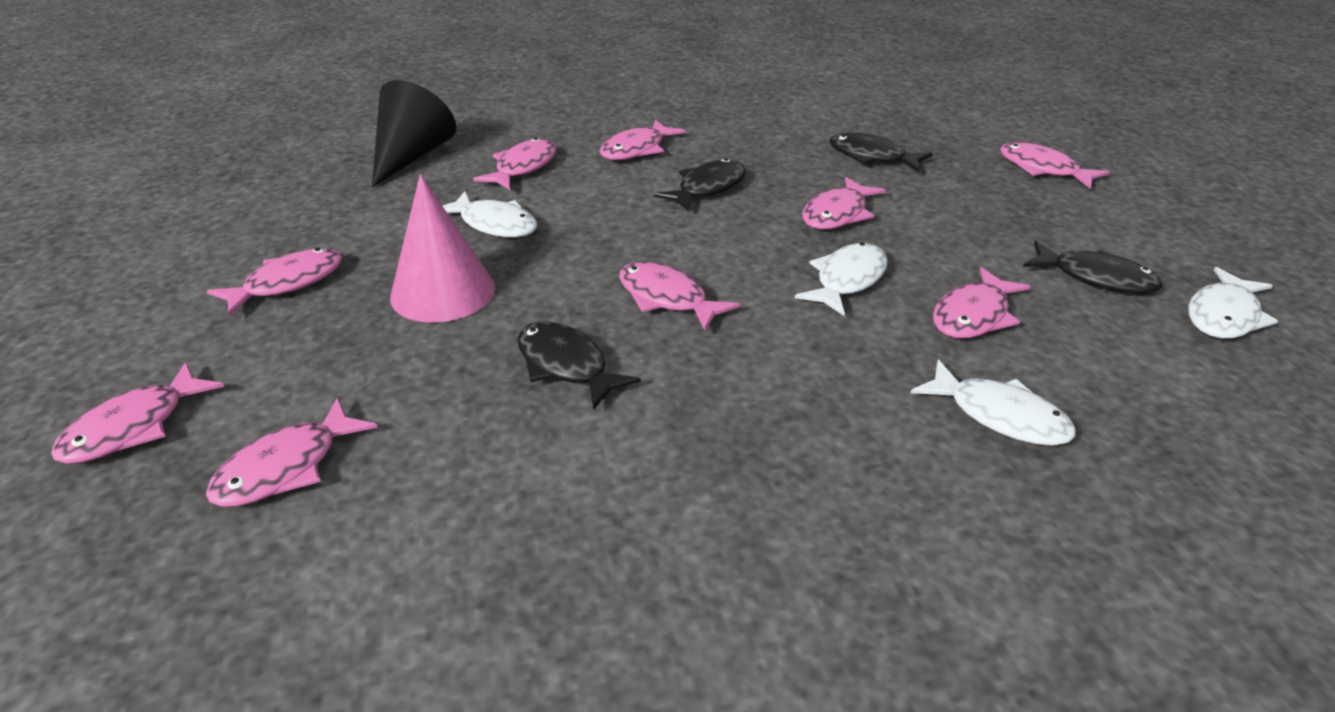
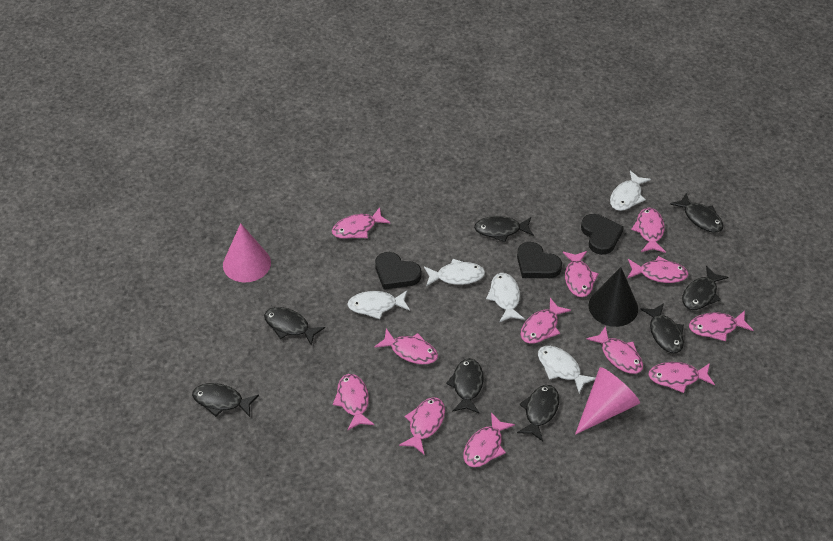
black fish: [517,322,641,409] [654,158,746,211] [829,132,933,172] [1023,241,1163,294] = 4 -> [192,383,259,417] [264,307,325,346] [446,358,484,414] [474,216,534,242] [517,385,559,441] [640,303,684,353] [670,193,723,233] [682,266,728,310] = 8
black heart: none = 0 -> [375,252,421,290] [517,242,562,278] [581,214,624,255] = 3
pink cone: [390,174,495,323] = 1 -> [223,223,271,282] [575,367,640,435] = 2
pink fish: [51,362,224,464] [206,398,378,507] [207,248,343,317] [473,138,556,190] [600,120,685,160] [619,262,740,331] [802,177,886,230] [933,267,1031,338] [1000,142,1109,189] = 9 -> [332,207,391,239] [333,374,374,430] [374,328,438,364] [399,397,445,455] [464,412,515,467] [521,298,571,344] [563,251,599,297] [587,326,643,374] [627,256,689,283] [631,208,666,253] [649,362,715,393] [689,310,753,341] = 12
white fish: [442,191,537,238] [795,242,888,316] [911,360,1076,446] [1188,267,1278,339] = 4 -> [347,290,410,319] [424,259,485,286] [486,273,525,322] [538,346,596,394] [610,170,651,211] = 5

